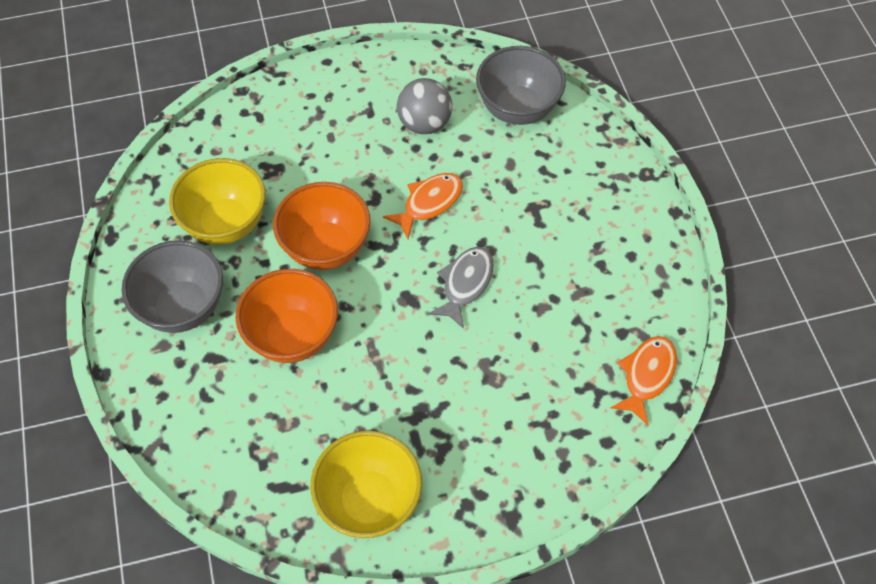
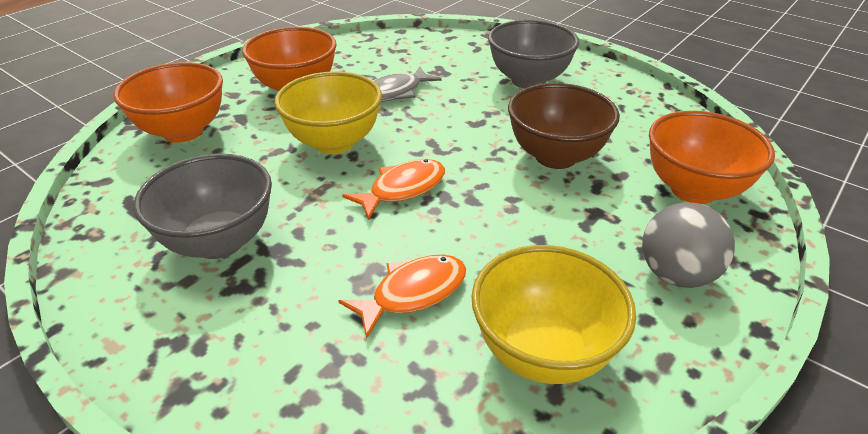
brown bowl: none = 0 -> [508,83,620,169] = 1
orange bowl: [235,269,338,363] [273,182,371,270] = 2 -> [113,62,223,143] [242,27,337,91] [649,111,775,204] = 3

